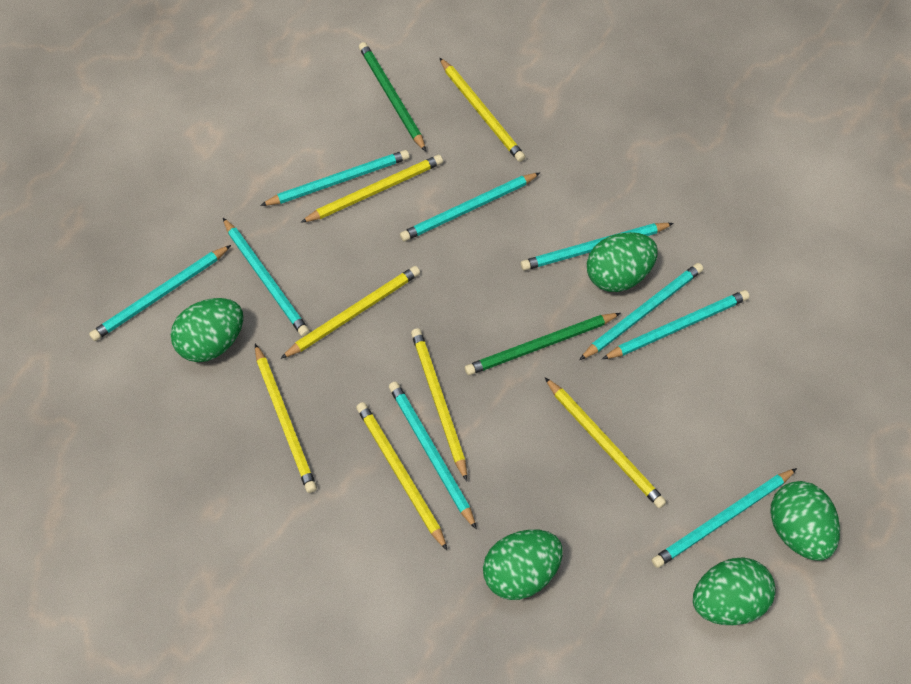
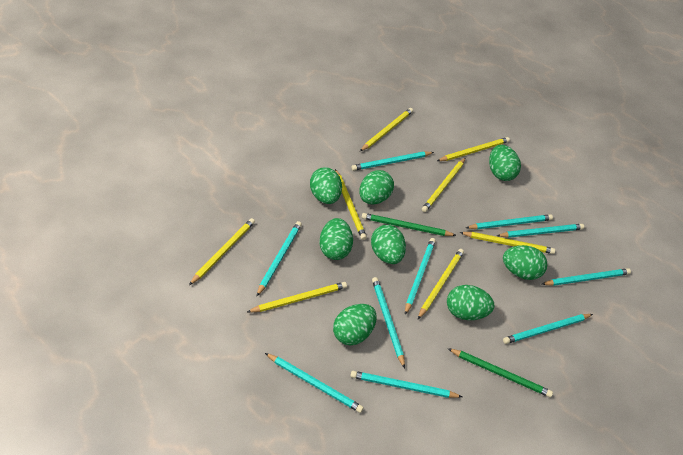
green egg: [171,298,243,362] [483,530,563,600] [587,232,658,292] [693,557,776,625] [770,481,840,561] = 5 -> [310,167,342,204] [319,218,353,260] [333,304,377,345] [359,170,394,204] [371,225,406,264] [447,285,494,320] [489,145,521,181] [503,245,547,280] = 8
turquoise pencil: [89,245,231,341] [223,218,310,337] [260,150,409,206] [389,381,477,530] [400,173,540,241] [521,223,674,271] [579,263,703,360] [602,290,750,359] [652,468,797,568] = 9 -> [256,221,302,297] [265,353,364,413] [350,371,462,398] [351,151,434,171] [372,277,405,368] [405,238,436,315] [466,214,553,229] [497,224,584,238] [503,314,593,344] [542,268,631,286] = 10
yellow pencil: [255,344,317,493] [280,266,420,359] [300,155,443,223] [356,402,448,551] [411,328,467,481] [439,57,525,162] [545,377,666,508] = 7 -> [189,218,255,285] [247,282,347,313] [335,169,367,240] [360,108,413,151] [418,249,464,319] [422,158,465,212] [437,137,510,161] [460,232,555,254] = 8

